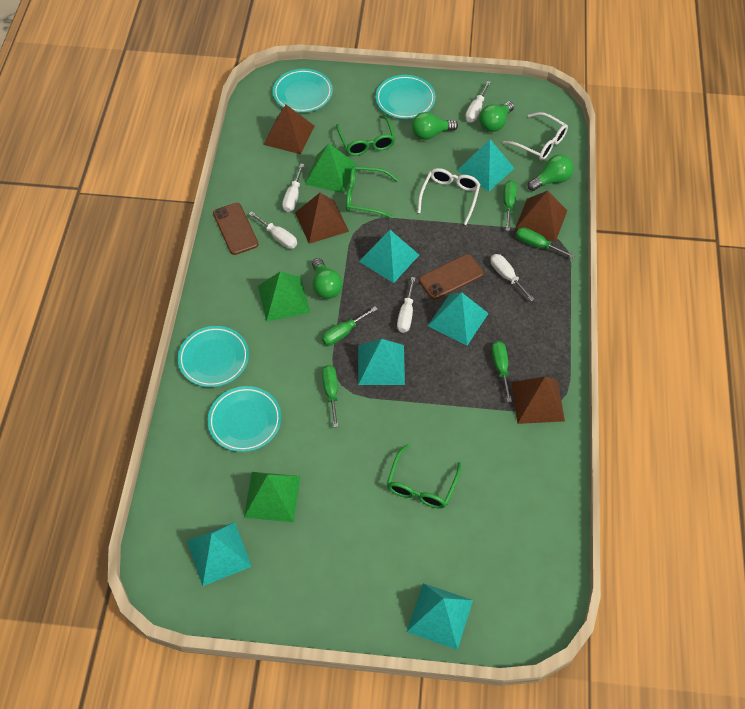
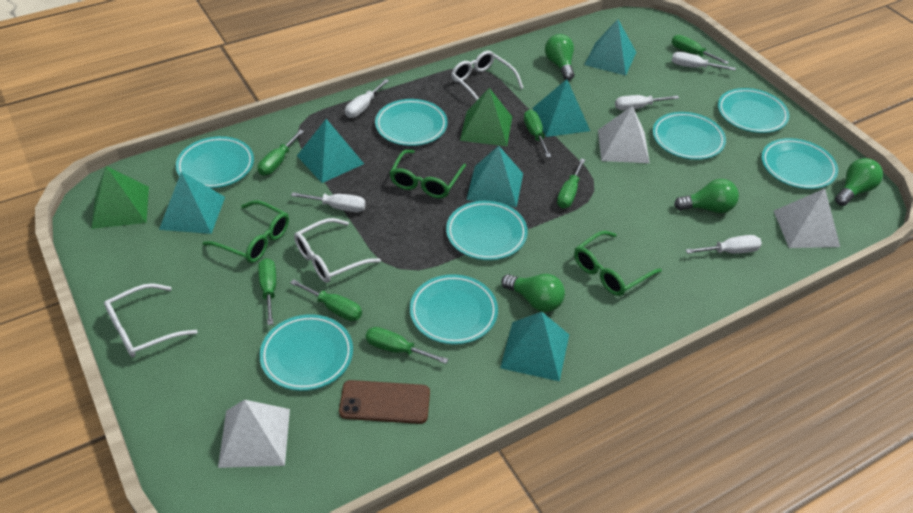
brown phone: [213,203,259,255] [419,254,483,300] = 2 -> [339,380,430,424] = 1
brown pyramid: [263,105,314,154] [295,193,349,244] [511,377,565,424] [515,191,567,242] = 4 -> none = 0
green pyramid: [244,472,300,522] [258,271,310,322] [305,144,356,193] = 3 -> [91,166,149,229] [460,88,512,146] = 2
green screwdriver: [322,306,377,346] [322,365,338,427] [492,341,512,402] [504,181,517,231] [516,227,575,259] = 5 -> [258,130,304,175] [258,258,276,325] [290,279,362,321] [366,327,448,364] [524,110,551,158] [557,158,585,208] [672,35,729,64] = 7
turquoise plate: [178,326,249,387] [208,386,281,452] [273,69,333,113] [375,75,436,119] = 4 -> [176,136,254,189] [259,314,353,391] [375,99,448,146] [410,274,498,345] [446,201,528,260] [653,112,726,160] [718,88,790,133] [761,138,838,189] = 8
white glasses: [417,168,480,225] [503,112,568,161] = 2 -> [104,283,198,357] [294,218,381,283] [451,51,523,100] = 3
white pyramid: none = 0 -> [218,400,290,468] [598,106,650,163] [774,188,840,248] = 3

